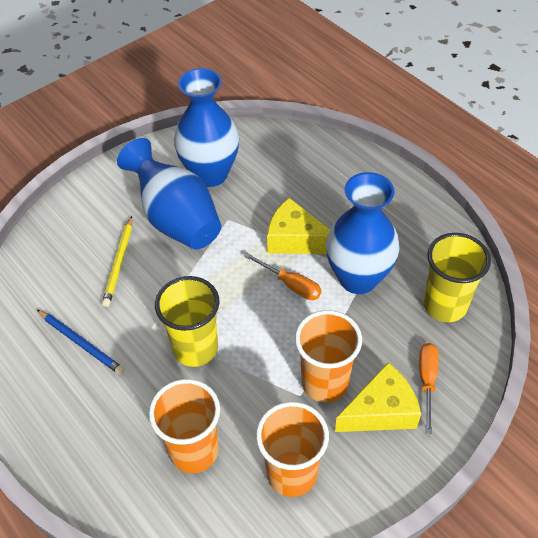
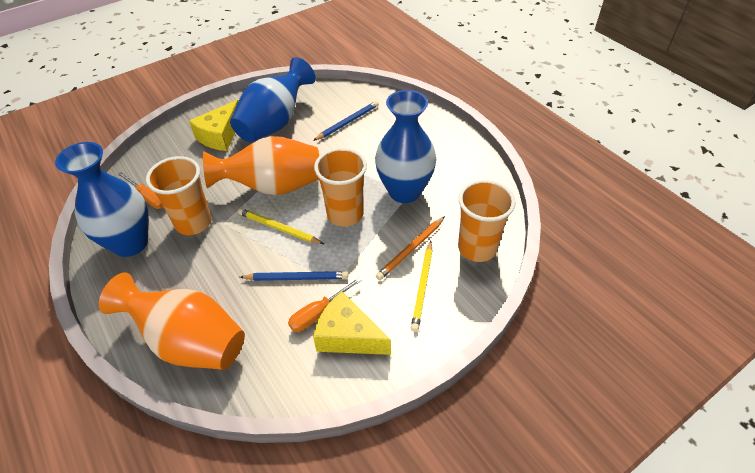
blue pencil: [37,310,125,375] = 1 -> [240,271,348,281] [313,101,379,141] = 2
orange pencil: none = 0 -> [376,216,445,280] = 1
orange vase: none = 0 -> [99,272,245,370] [203,136,319,195] = 2
yellow cup: [155,276,220,367] [423,233,491,322] = 2 -> none = 0
yellow pencil: [102,216,132,307] = 1 -> [238,208,324,244] [411,241,433,332] = 2

